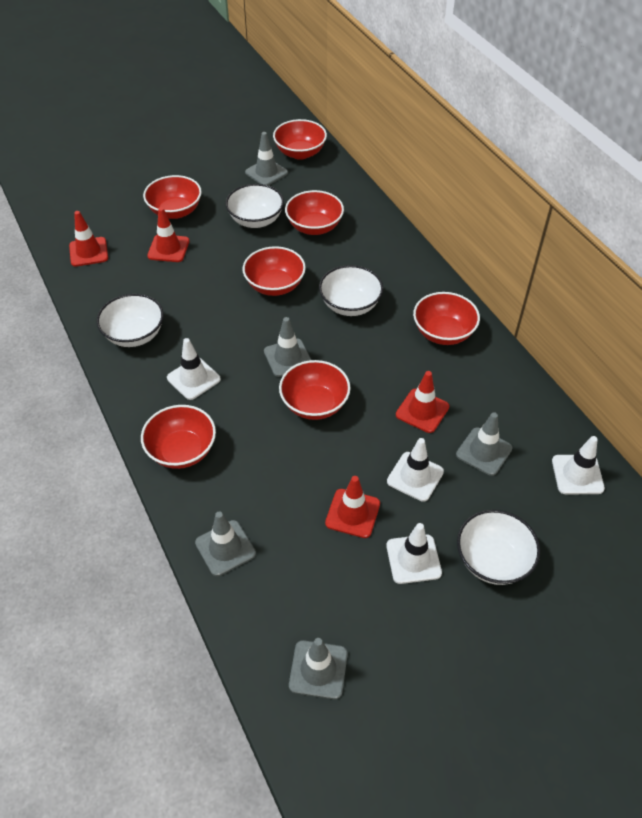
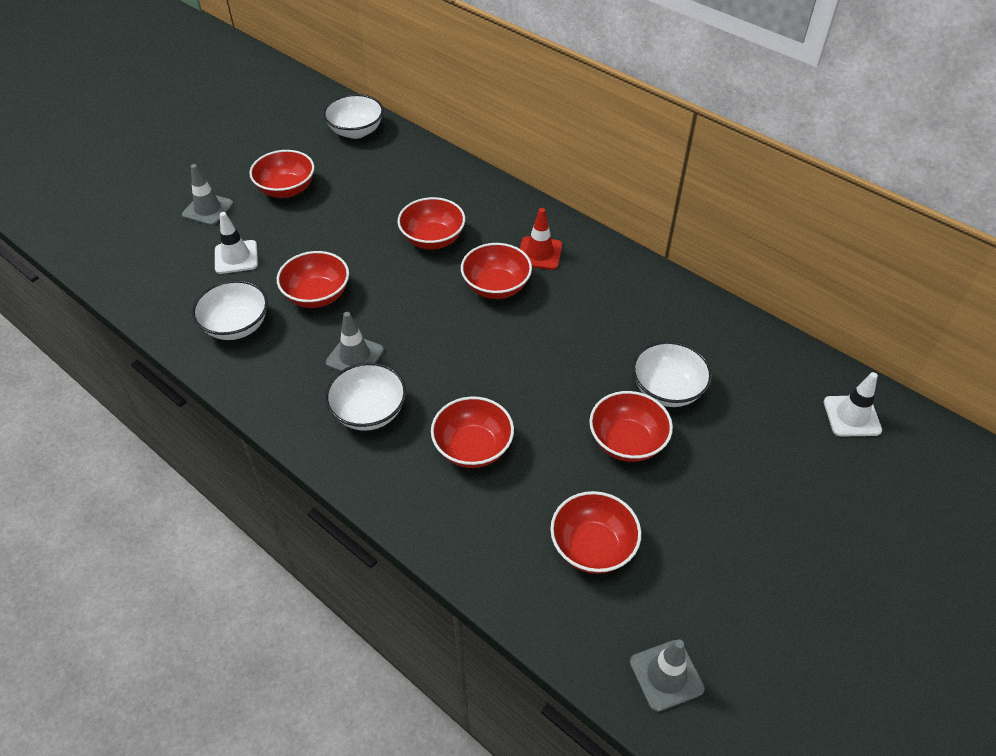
grey traffic cone: [195,512,256,576] [245,132,288,186] [264,317,311,377] [289,638,348,699] [456,412,512,476] = 5 -> [182,164,233,226] [326,312,384,371] [630,639,705,712] = 3
red traffic cone: [69,211,108,267] [147,207,190,262] [325,476,380,538] [396,371,449,433] = 4 -> [520,208,562,270] = 1
white traffic cone: [167,338,221,400] [386,523,442,584] [387,438,444,502] [552,436,605,494] = 4 -> [215,212,258,274] [824,372,882,437] = 2

